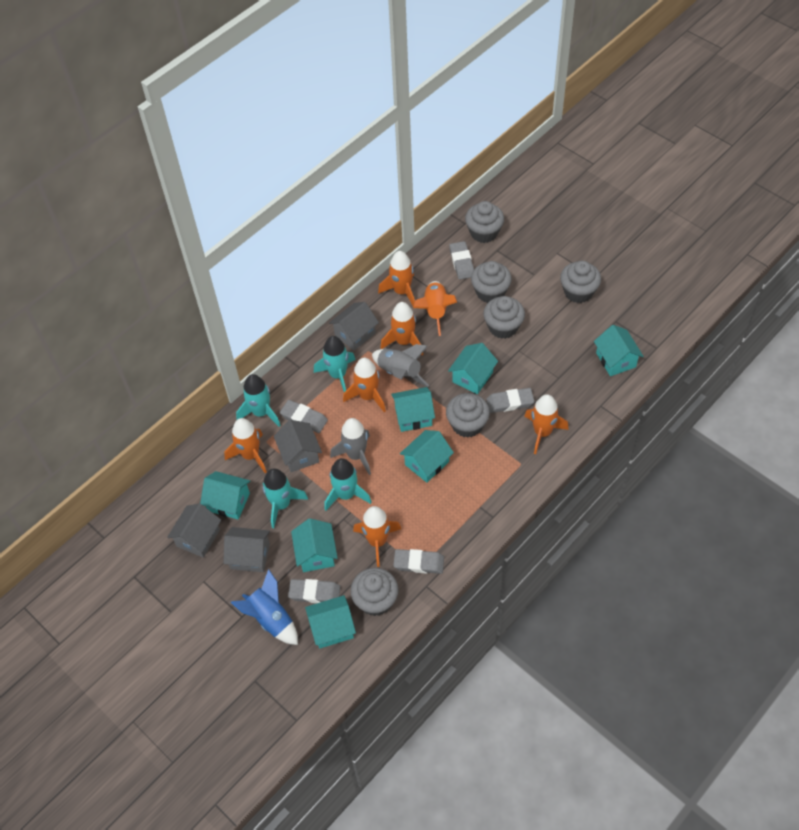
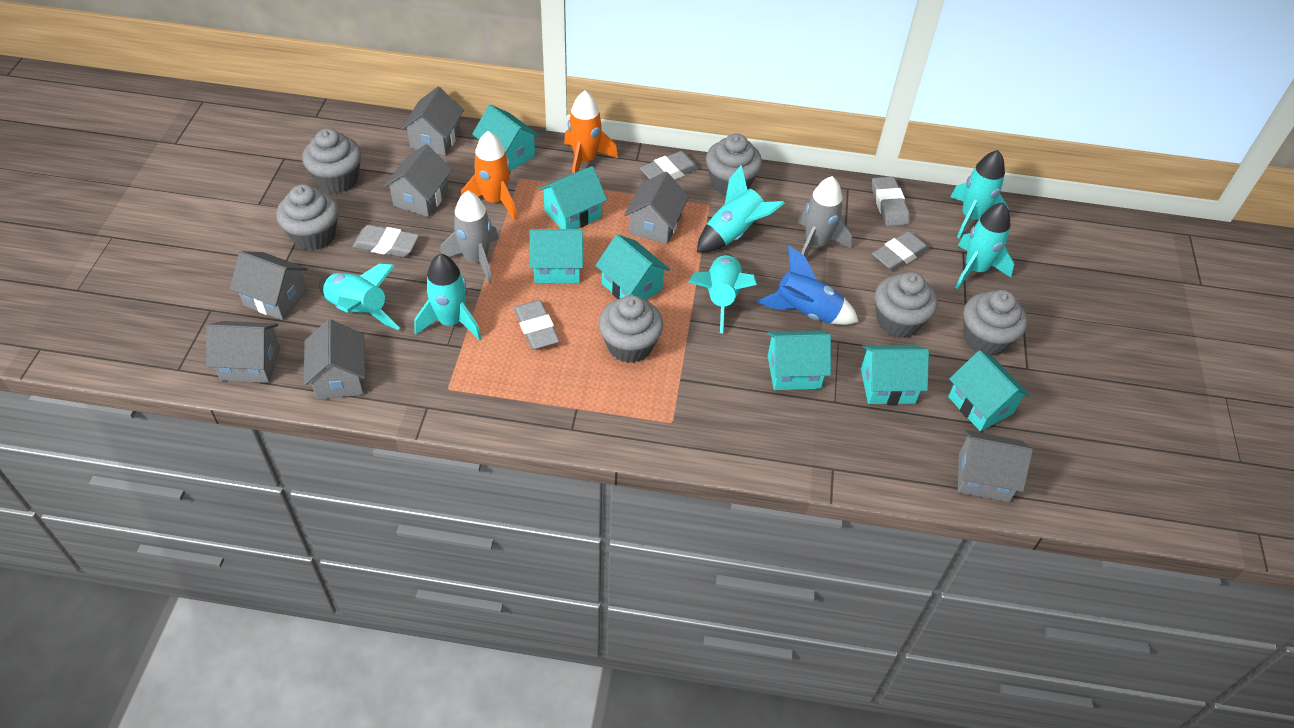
grey house: [167,503,221,558] [223,527,270,572] [274,420,322,472] [329,302,379,351] = 4 -> [206,321,280,383] [230,251,308,320] [304,319,365,400] [383,144,452,217] [401,87,464,156] [624,171,689,244] [958,430,1033,502] = 7
orange rocket: [224,418,267,473] [343,358,386,412] [353,506,401,567] [378,251,415,306] [380,302,423,355] [413,281,457,336] [524,394,569,454] = 7 -> [461,131,517,220] [564,91,618,173] = 2
turquoise rocket: [236,374,281,427] [263,468,308,528] [314,336,356,392] [324,458,372,511] = 4 -> [319,264,400,330] [414,254,481,340] [688,254,757,333] [697,165,785,252] [951,150,1009,238] [955,202,1014,289] = 6

